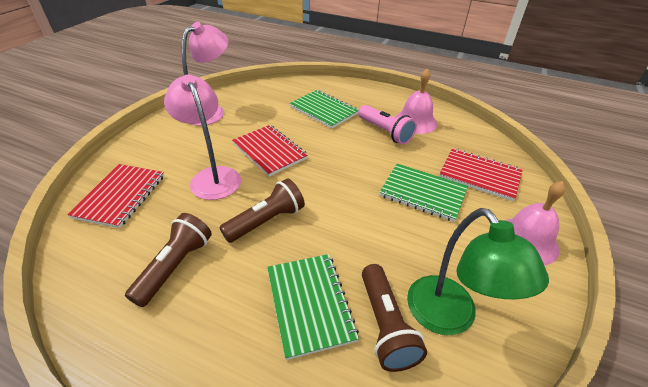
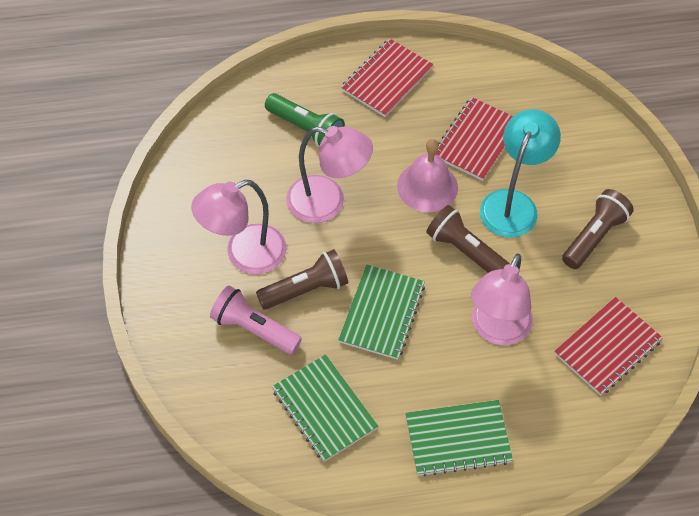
green flashlight: none = 0 -> [265,93,345,147] = 1
green lamp: [407,208,549,335] = 1 -> none = 0
pink bell: [395,69,437,134] [504,181,566,265] = 2 -> [397,139,458,212] = 1
pink lamp: [164,74,241,200] [182,22,229,126] = 2 -> [191,180,287,274] [286,126,373,223] [471,253,533,345] = 3
turquoise lamp: none = 0 -> [480,109,561,238] = 1

